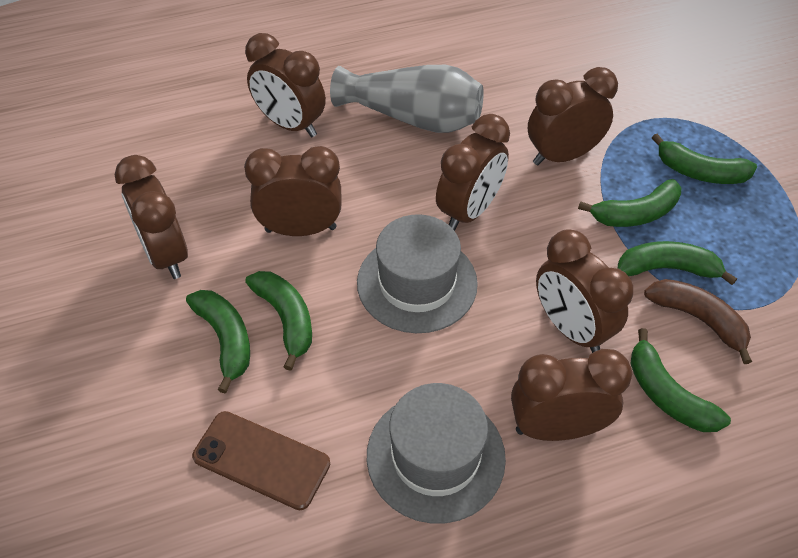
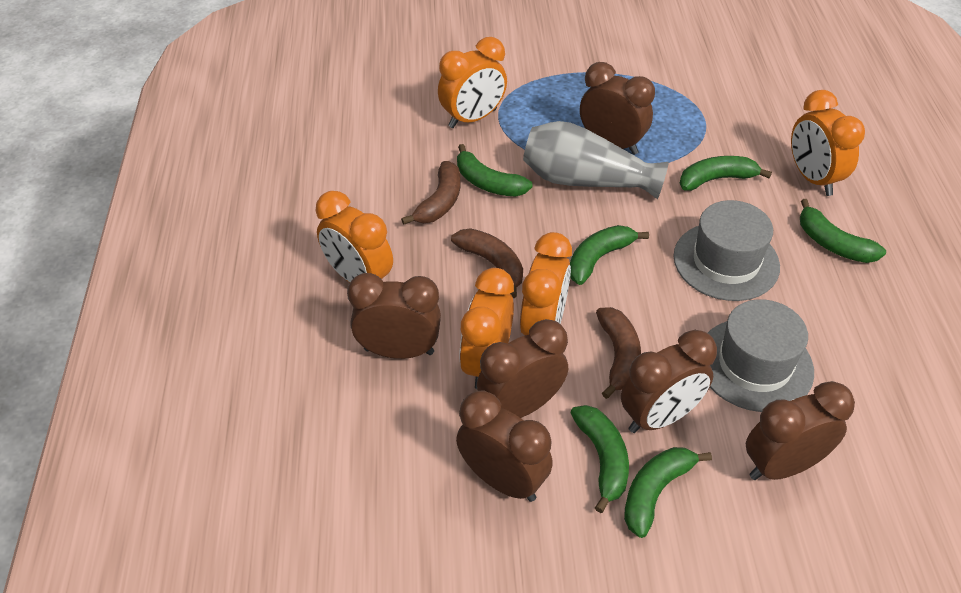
brown banana: [644,279,752,364] = 1 -> [401,161,460,225] [451,228,523,298] [596,307,641,399] = 3
brown clock: [115,155,188,279] [244,146,342,236] [245,33,326,137] [436,114,510,231] [511,349,632,441] [528,67,618,165] [536,229,633,353] = 7 -> [347,273,441,359] [456,391,553,502] [477,319,568,418] [580,62,655,155] [621,330,717,433] [746,381,855,480] = 6
brown phone: [192,411,330,510] = 1 -> none = 0
orange clock: none = 0 -> [316,191,393,283] [438,37,507,128] [459,268,514,389] [520,232,572,335] [791,90,865,196] = 5

